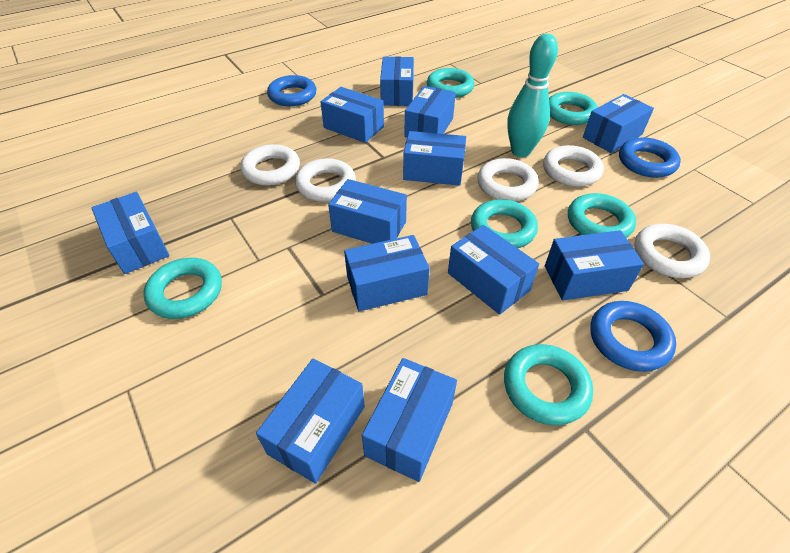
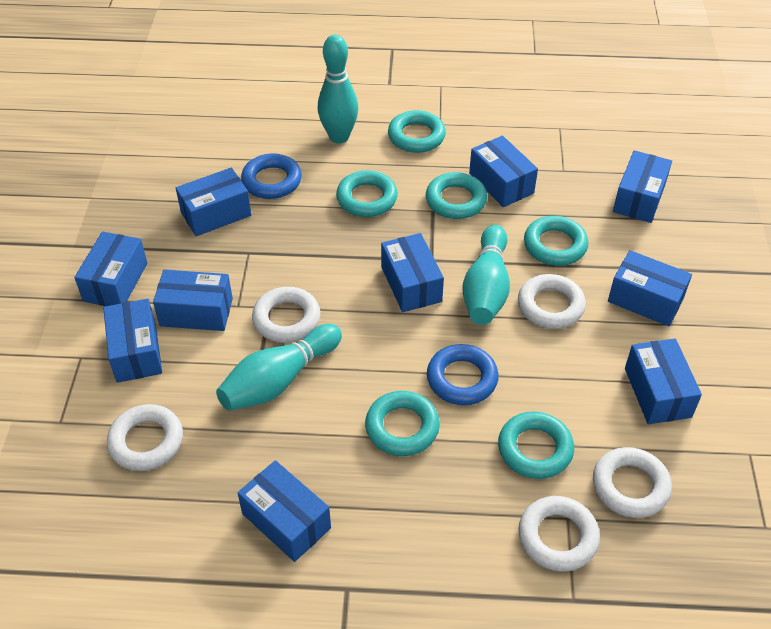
blue box: [91,192,169,274] [256,359,365,484] [320,87,384,143] [328,179,407,244] [344,235,430,311] [362,358,457,482] [380,57,414,106] [403,131,466,186] [404,86,456,138] [448,225,539,315] [545,230,644,300] [583,94,654,153] = 12 -> [74,232,147,306] [103,299,162,383] [153,270,233,331] [176,167,251,236] [238,460,331,562] [381,233,444,312] [469,136,538,207] [608,250,692,326] [613,150,672,223] [625,338,702,424] = 10
blue ring: [267,75,316,106] [590,301,676,372] [619,137,681,178] = 3 -> [241,153,302,199] [427,344,499,405] = 2
turquoise bowling pin: [507,34,558,157] = 1 -> [216,324,342,411] [318,35,358,144] [462,225,510,325] = 3

